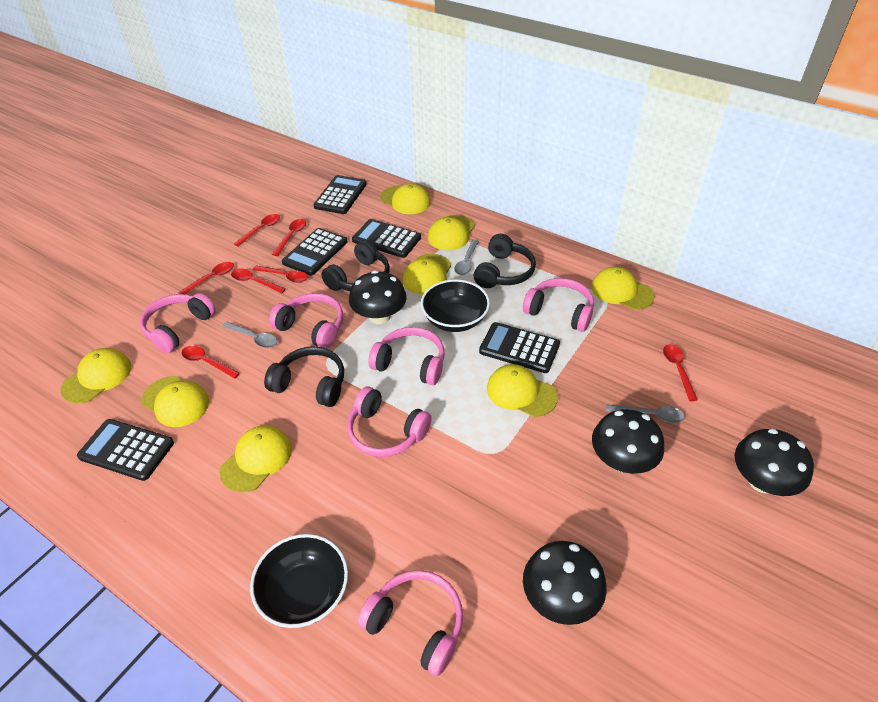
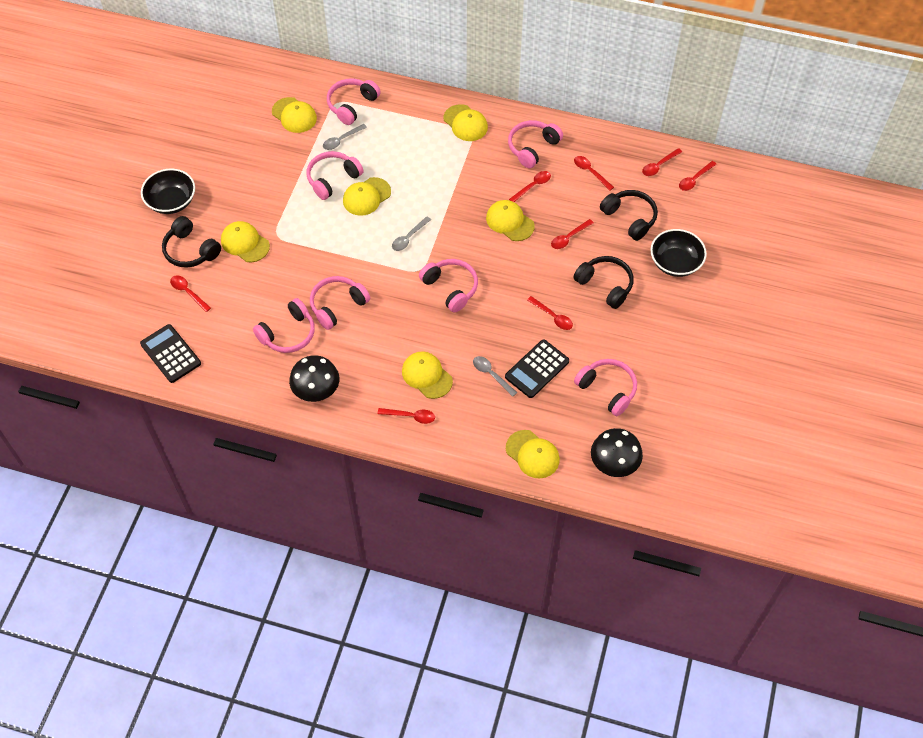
black calculator: [77,419,174,481] [282,228,348,275] [313,175,367,214] [352,219,421,258] [479,322,560,373] = 5 -> [140,324,201,383] [505,339,569,398] = 2
black mushroom: [349,270,407,324] [523,541,607,625] [592,409,664,474] [735,429,814,496] = 4 -> [289,355,339,402] [591,428,643,477] = 2
pink headphones: [140,293,216,353] [269,293,343,349] [347,386,432,457] [357,570,463,676] [368,327,445,385] [523,278,594,332] = 6 -> [253,298,315,353] [307,151,364,200] [310,276,370,330] [327,78,381,125] [419,259,478,313] [508,120,563,168] [574,359,637,416] = 7
red spoon: [178,262,234,294] [182,345,240,378] [231,268,286,293] [234,214,280,247] [252,266,308,283] [272,219,306,256] [663,344,698,401] = 7 -> [170,275,211,312] [377,408,435,424] [509,171,551,202] [527,296,573,330] [551,219,594,249] [574,156,614,190] [642,148,682,176] [679,161,717,191] = 8
yellow cap: [61,348,131,403] [142,376,209,427] [219,425,292,492] [380,183,431,214] [403,254,451,295] [428,215,475,250] [487,364,558,417] [592,267,655,310] = 8 -> [221,221,270,262] [272,97,317,133] [343,177,391,216] [402,351,453,399] [443,104,488,141] [486,200,535,241] [506,430,560,479] = 7

